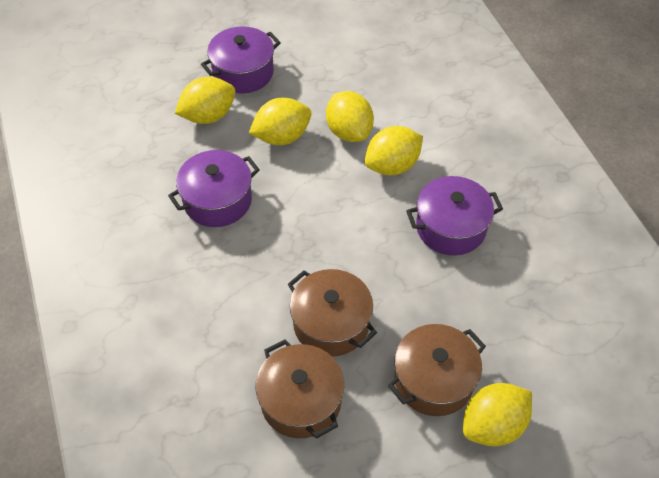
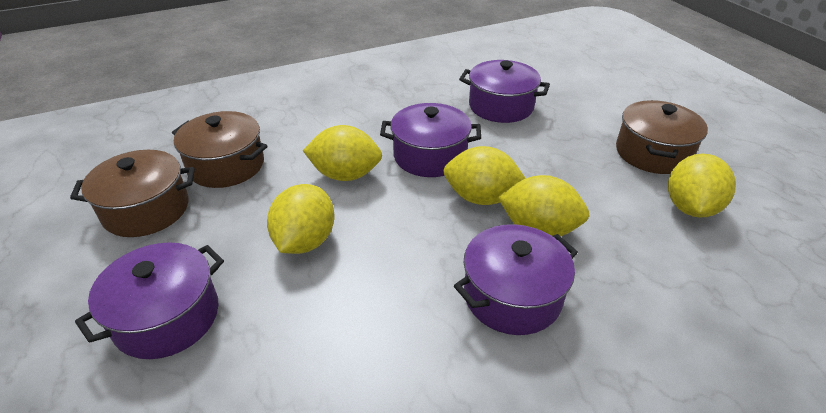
purple pot: [168,150,260,227] [201,26,281,94] [406,176,503,256] = 3 -> [75,242,224,359] [380,103,481,177] [454,224,578,335] [459,60,550,123] = 4

